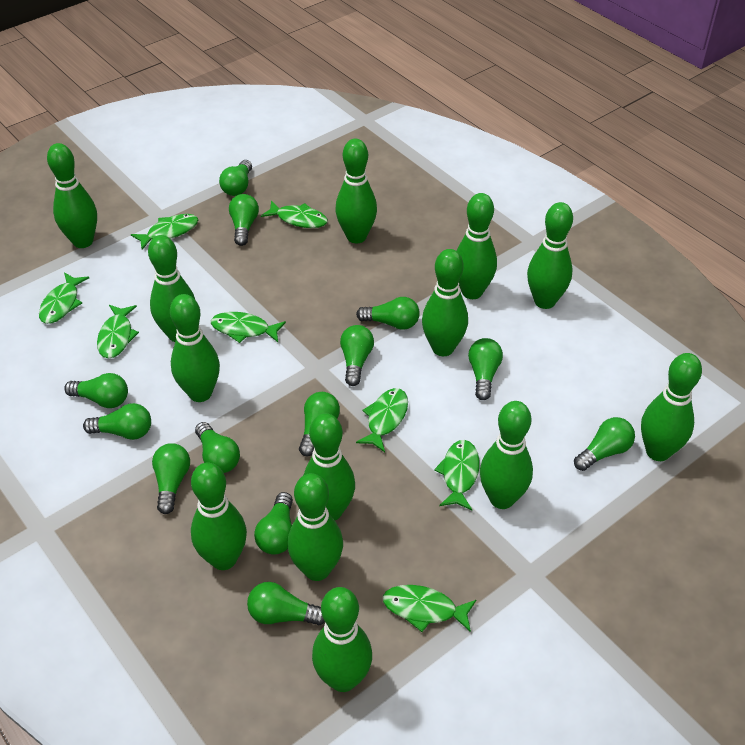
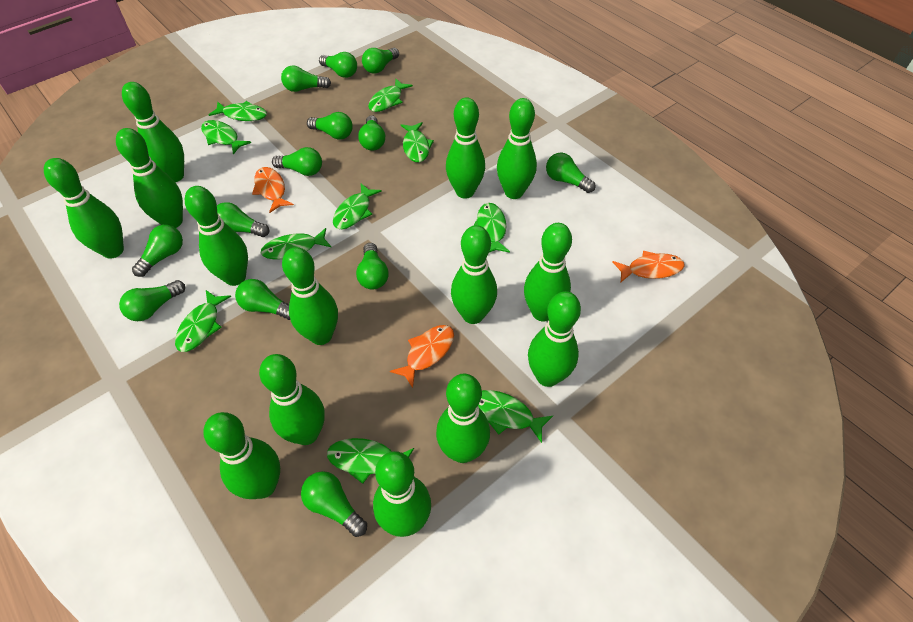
green bowling pin: [47,143,97,248] [148,235,195,342] [170,294,220,402] [191,463,247,570] [288,473,343,581] [303,413,355,520] [312,587,372,692] [335,139,377,243] [422,249,468,356] [456,193,497,299] [480,401,533,509] [527,202,573,309] [641,353,702,461] = 13 -> [44,158,124,259] [116,128,183,228] [122,82,184,182] [185,186,248,286] [203,412,280,499] [259,354,325,445] [282,247,338,345] [373,451,431,537] [436,373,490,463] [446,97,485,199] [451,225,497,324] [497,98,537,199] [524,223,572,321] [528,291,581,387] = 14
green fish: [39,272,89,324] [97,305,139,358] [131,214,198,250] [211,312,286,343] [261,201,328,228] [356,388,408,452] [383,585,476,632] [434,440,480,510] = 8 -> [175,290,231,352] [201,120,251,154] [209,101,267,121] [261,228,331,260] [327,438,414,484] [333,183,382,229] [368,78,413,112] [401,122,434,162] [473,203,510,253] [478,390,553,443] = 10
orange fish: none = 0 -> [252,167,294,213] [390,325,454,388] [613,251,685,282] = 3

